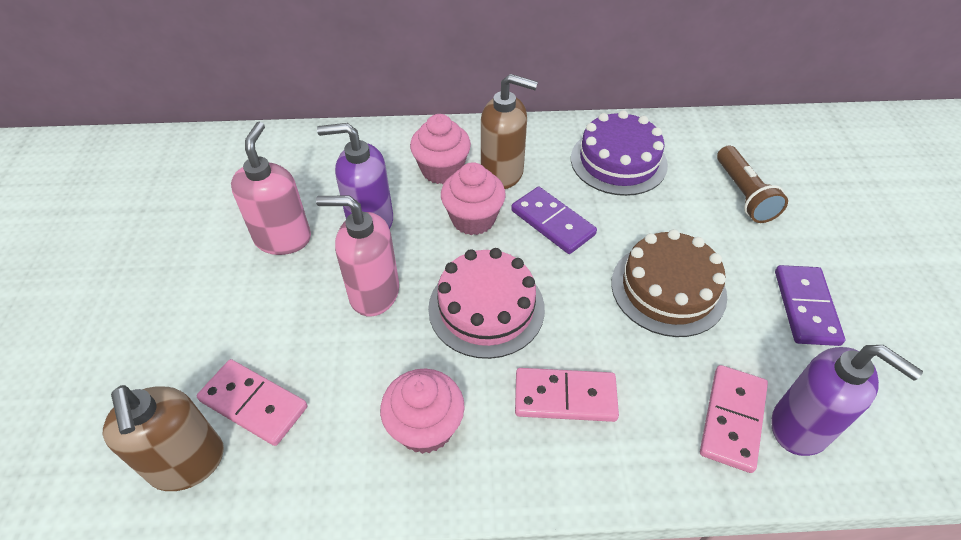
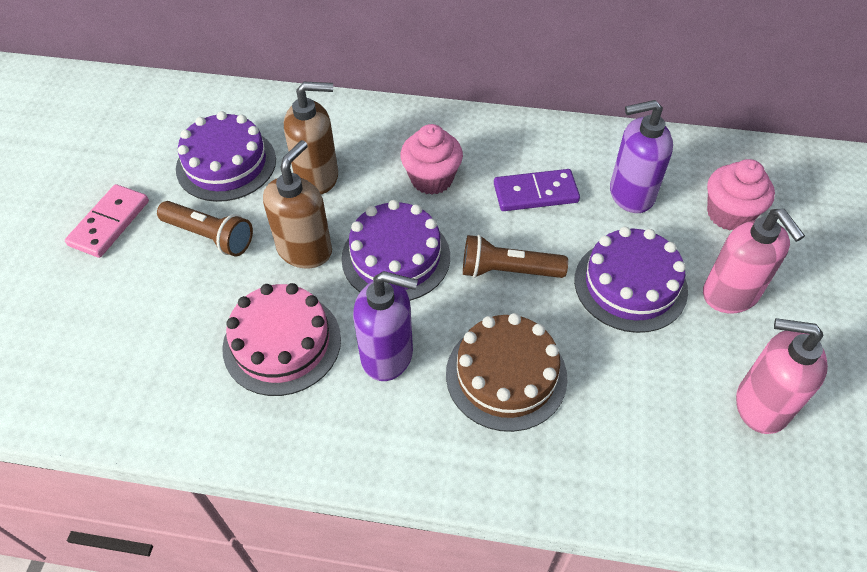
brown flashlight: [717,145,788,223] = 1 -> [157,201,253,257] [463,235,568,278] = 2
pink cupcake: [380,369,465,454] [410,114,471,184] [441,162,506,235] = 3 -> [400,124,463,195] [707,159,775,231] = 2
pink domino: [197,359,307,446] [515,368,619,422] [700,365,768,473] = 3 -> [65,184,149,258] = 1
purple cake: [571,110,668,196] = 1 -> [176,111,276,202] [341,200,450,301] [574,227,688,333] = 3
purple domino: [511,187,597,254] [775,265,845,346] = 2 -> [494,169,580,211] = 1

